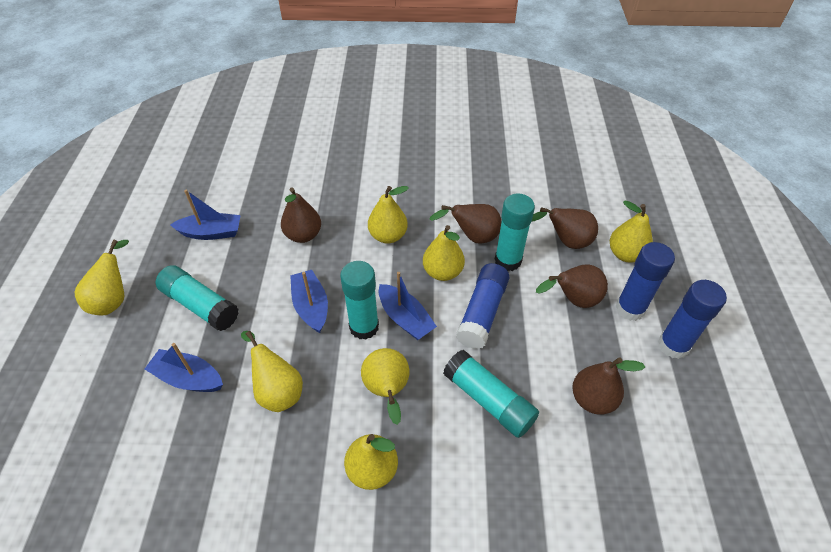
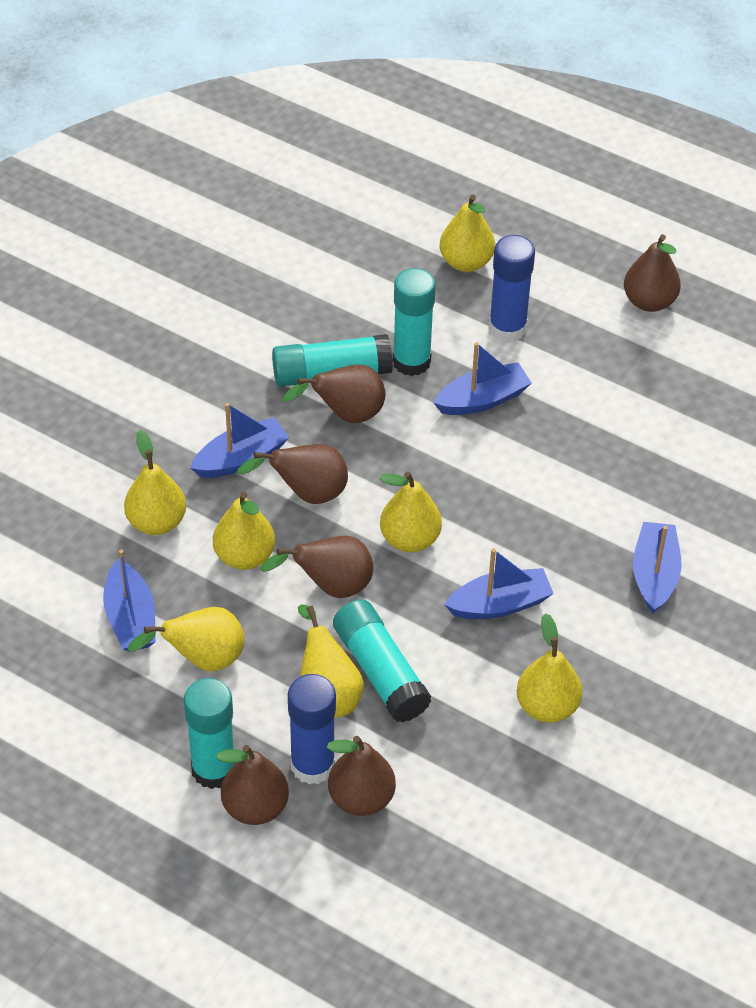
blue boat: [145,343,223,392] [170,190,241,240] [290,270,328,333] [379,272,437,340] = 4 -> [103,549,156,652] [190,403,289,478] [433,342,532,415] [444,548,554,619] [633,522,681,614] = 5
blue glue stick: [456,263,510,349] [616,242,675,321] [658,280,727,359] = 3 -> [288,674,336,785] [489,235,535,342] = 2
brown pear: [281,187,321,243] [429,204,501,243] [532,207,598,249] [536,264,608,308] [572,357,645,415] = 5 -> [216,745,289,825] [237,444,348,504] [260,536,373,598] [282,364,385,423] [327,736,396,816] [624,234,681,312] = 6

